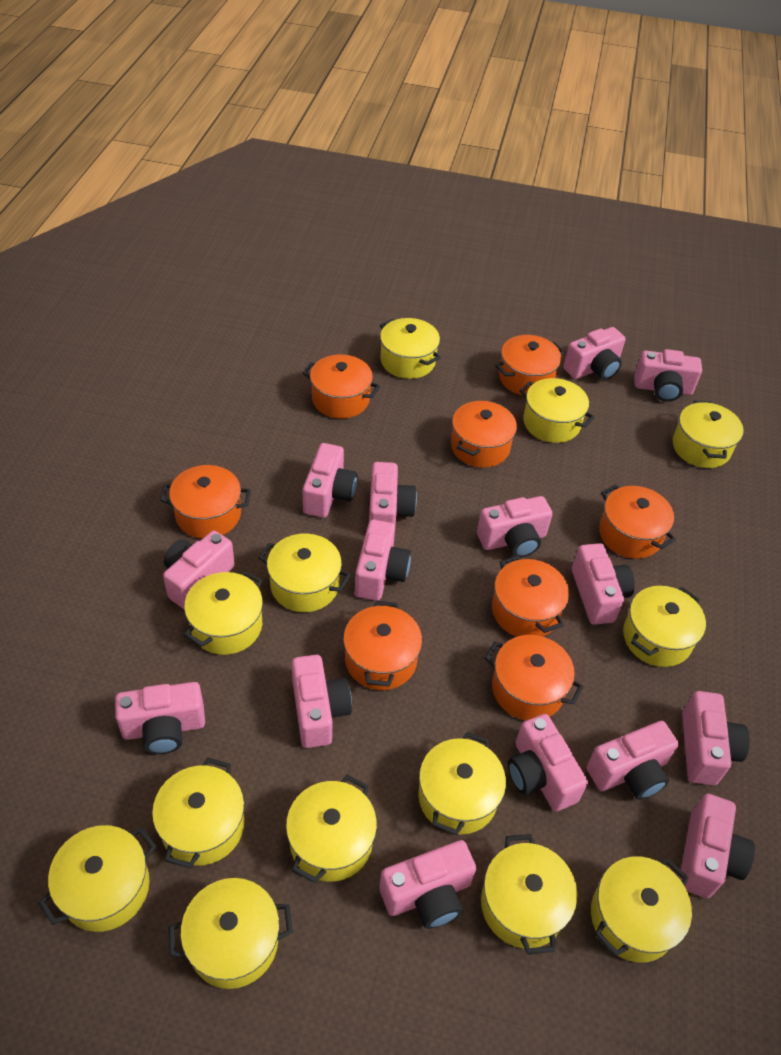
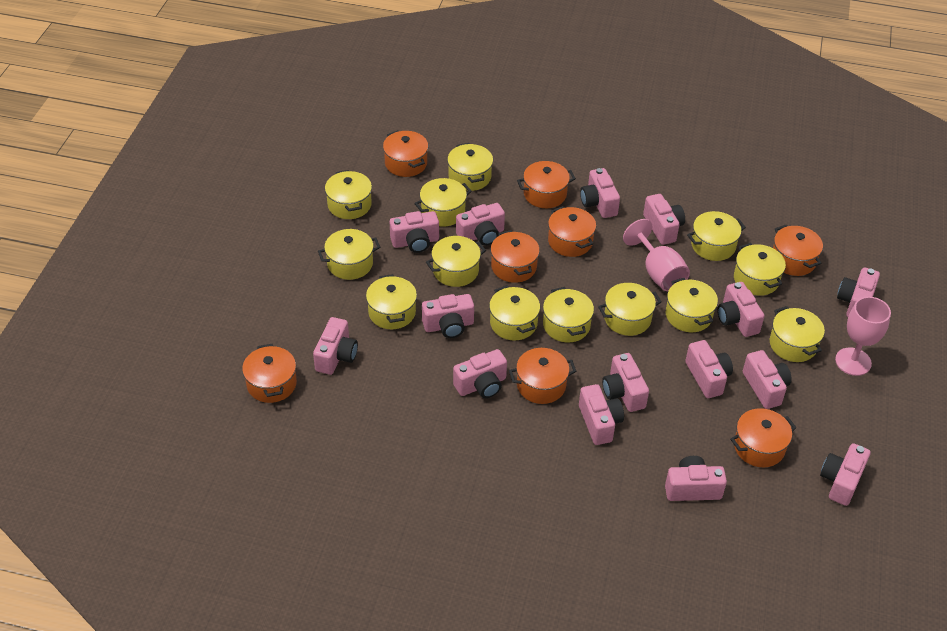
pink goblet: none = 0 -> [623,219,690,291] [835,297,891,376] = 2

